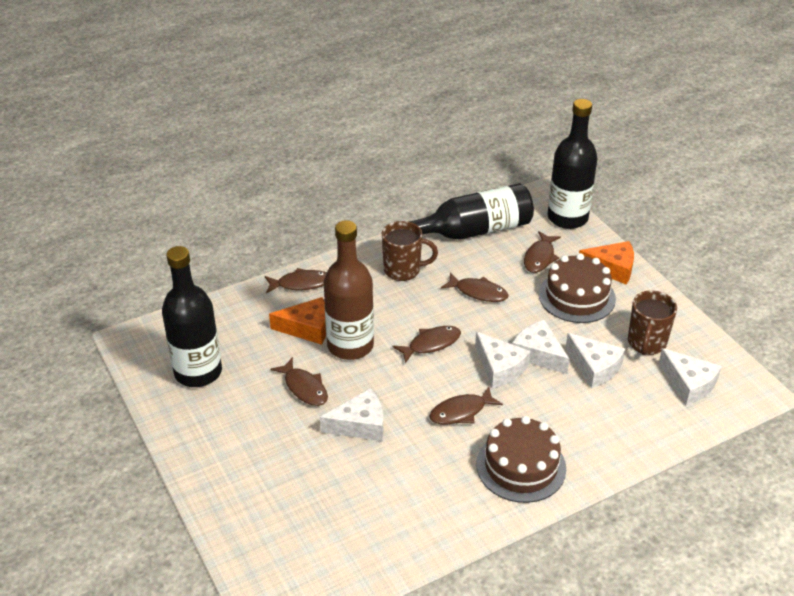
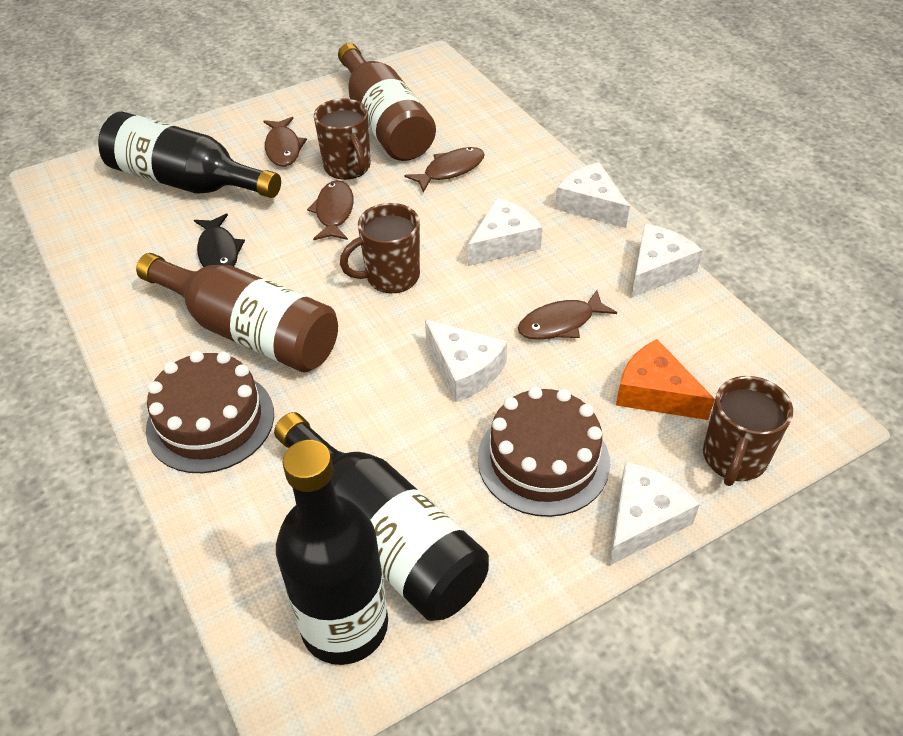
black fish: none = 0 -> [194,213,245,267] = 1
brown bottle: [324,220,374,360] = 1 -> [136,253,338,373] [338,43,436,161] = 2
brown fish: [265,268,326,293] [271,357,328,406] [393,326,461,363] [429,387,503,424] [441,273,508,302] [524,231,561,273] = 6 -> [263,117,307,167] [307,180,354,240] [405,147,485,192] [518,290,617,340] = 4
brown mug: [382,221,438,281] [628,290,677,355] = 2 -> [314,98,371,180] [340,203,420,293] [703,376,793,486] = 3
orange cheese: [269,297,326,345] [579,241,634,285] = 2 -> [616,339,715,420] = 1

